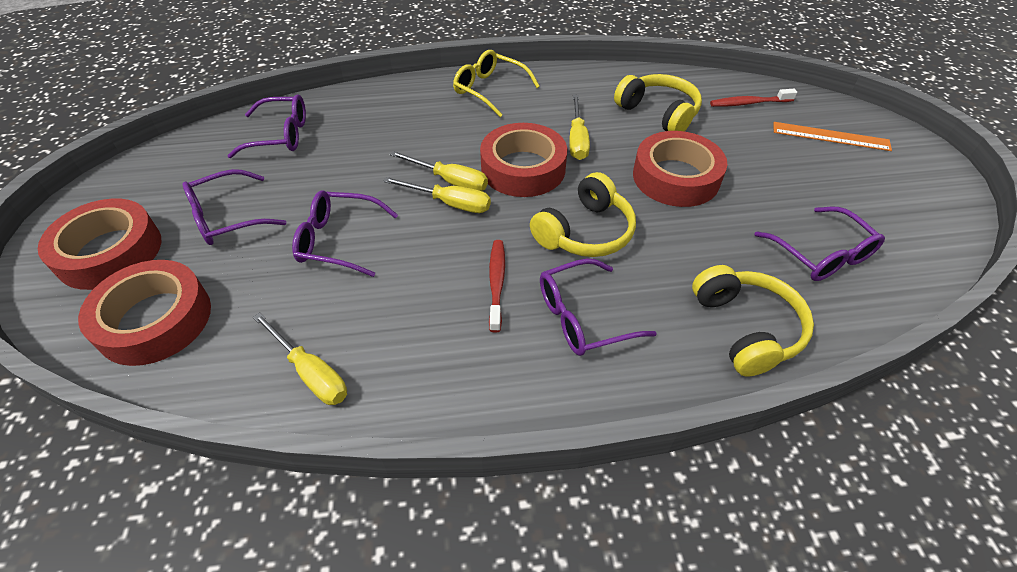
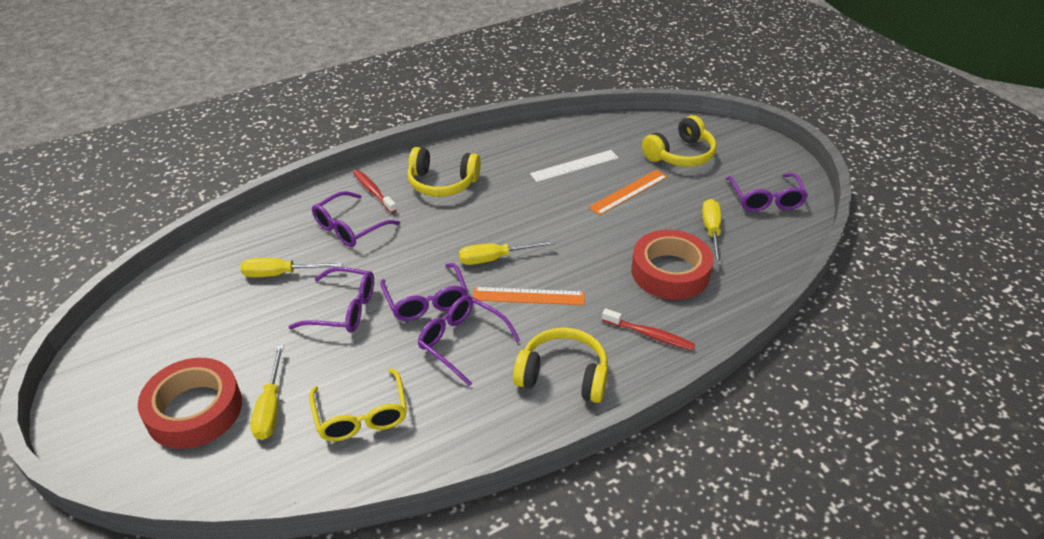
orange ruler: [774,122,892,151] = 1 -> [473,287,584,305] [588,170,668,215] = 2
red tape: [38,199,161,290] [78,260,211,366] [480,123,567,197] [633,131,727,207] = 4 -> [138,358,242,449] [631,230,713,300] = 2
white ruler: none = 0 -> [530,150,619,182] = 1

